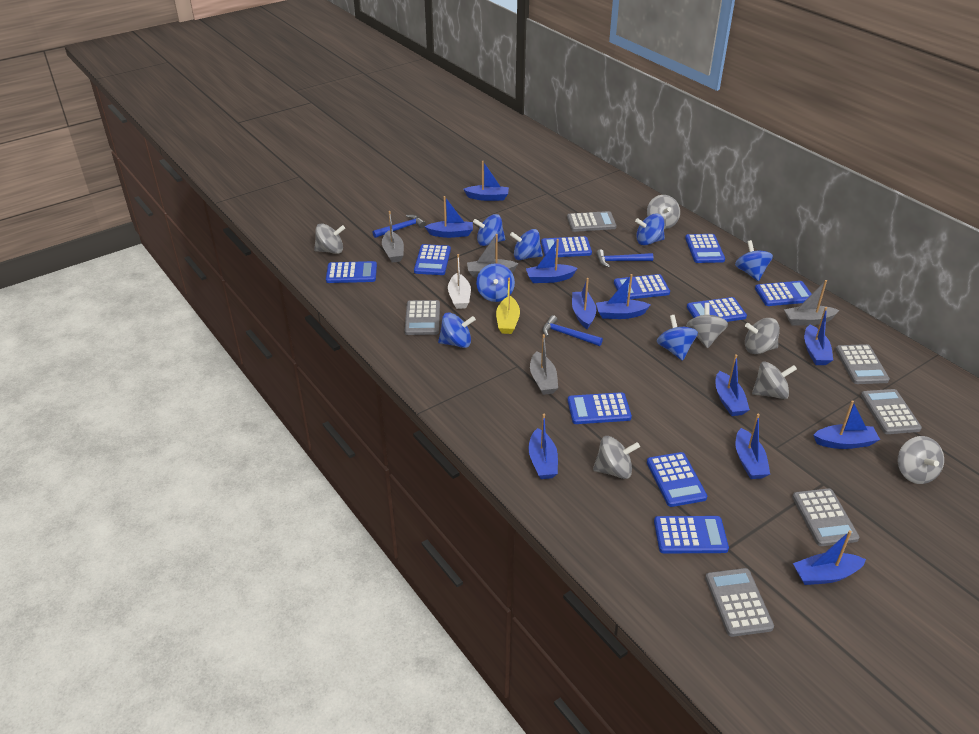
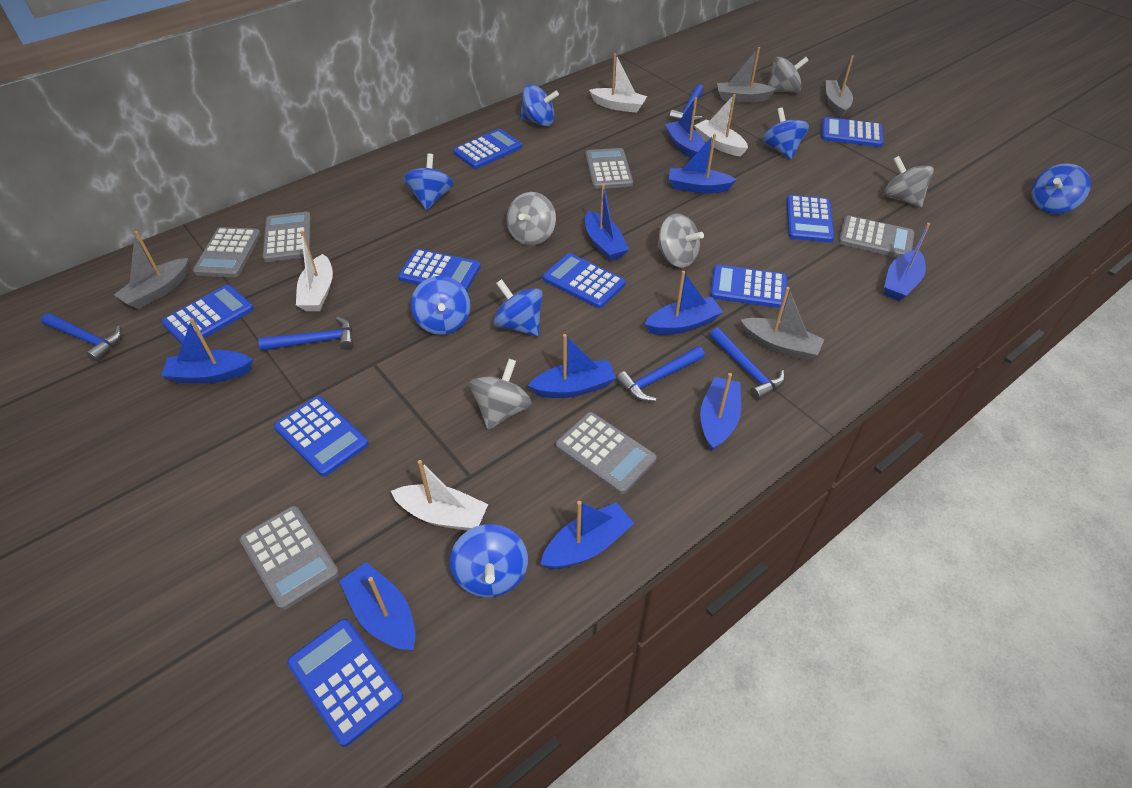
blue boat: [425,196,473,238] [463,161,509,201] [526,239,578,283] [528,414,558,479] [572,278,596,329] [596,274,650,319] [715,354,750,416] [736,414,770,479] [793,530,866,585] [804,307,833,365] [813,400,880,449] = 11 -> [161,318,253,383] [339,562,416,650] [528,334,616,398] [540,501,634,569] [585,184,629,261] [645,271,723,335] [665,97,705,159] [669,134,737,193] [700,373,741,451] [884,223,930,301] = 10
blue calculator: [326,261,377,283] [414,244,451,275] [541,236,592,257] [568,392,632,424] [614,274,670,299] [647,452,707,507] [654,516,729,553] [685,234,725,263] [687,297,747,322] [755,281,812,306] = 10 -> [161,285,254,344] [274,396,369,476] [287,619,403,747] [398,249,481,291] [453,129,522,169] [543,253,626,308] [710,265,787,308] [787,195,834,243] [821,117,884,147] = 9
blue hammer: [372,215,426,238] [542,315,603,346] [596,249,653,267] = 3 -> [41,313,122,362] [258,316,353,351] [616,346,705,402] [669,84,704,122] [709,328,785,401] = 5
grey spinning top: [314,223,345,254] [593,436,640,479] [647,195,680,229] [686,303,728,348] [745,318,780,354] [752,361,797,399] [898,436,944,484] = 7 -> [470,359,532,430] [506,192,556,246] [657,213,704,268] [768,56,809,93] [884,156,934,207] = 5
white boat: [448,254,471,309] = 1 -> [296,231,333,311] [391,460,488,531] [589,53,647,113] [694,94,748,156] = 4
yellow boat: [496,278,520,334] = 1 -> none = 0

